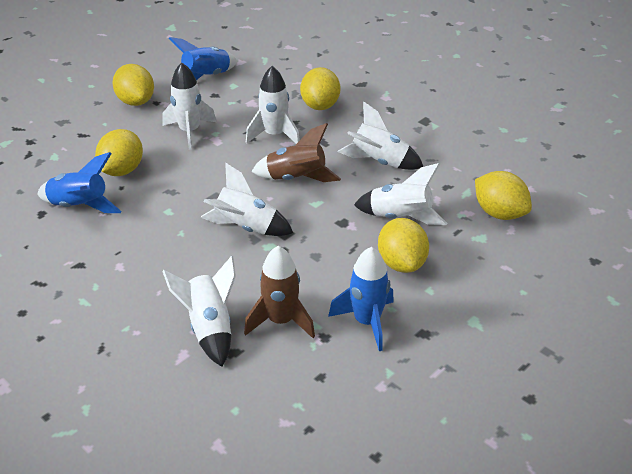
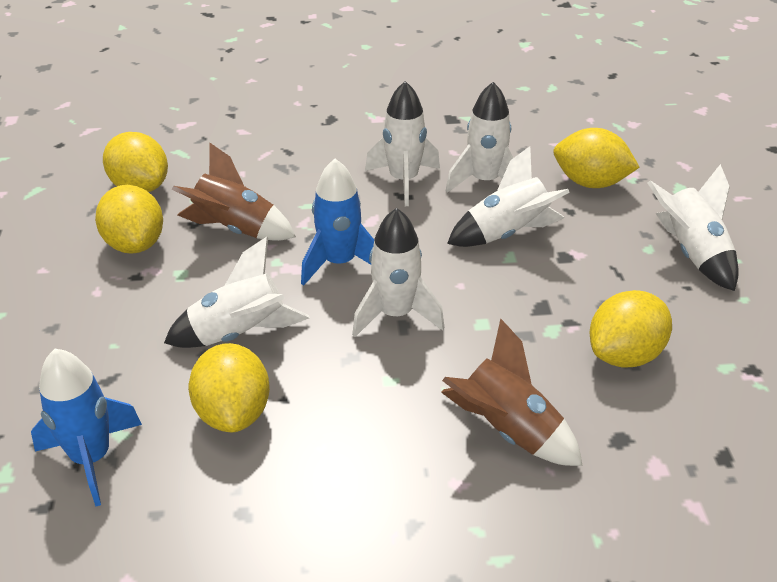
blue rocket: [37,152,122,213] [169,37,237,80] [328,247,394,351] = 3 -> [31,349,142,507] [301,159,374,286] = 2

